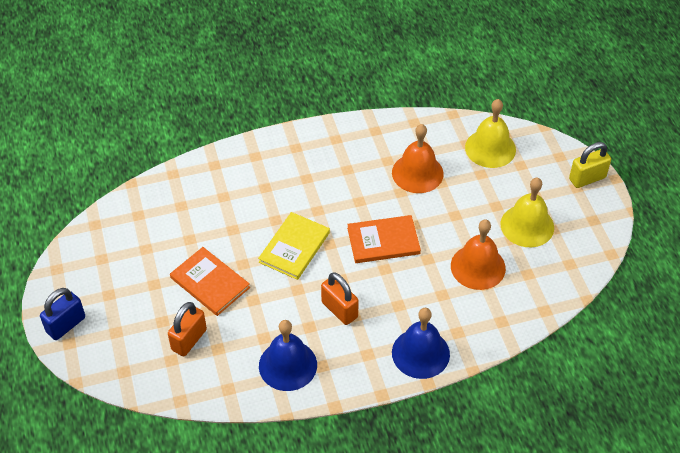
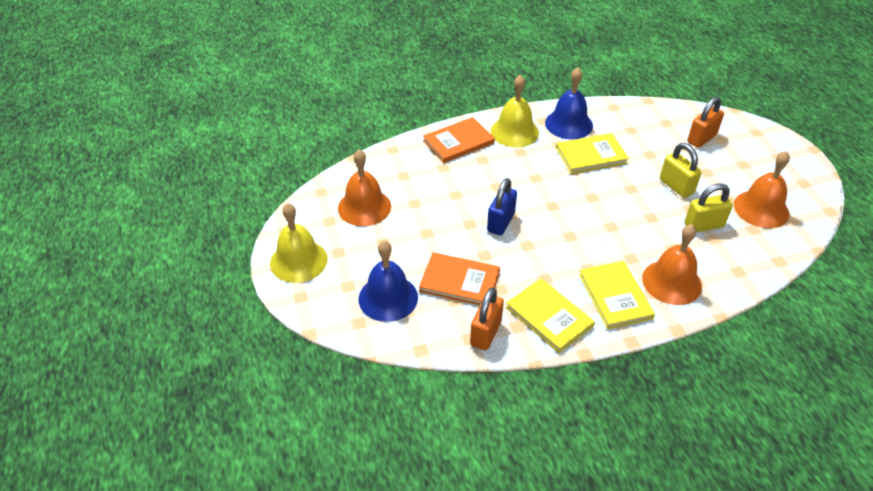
orange bell: [392,124,444,193] [451,220,506,290] = 2 -> [338,149,391,226] [642,224,702,305] [734,151,790,228] = 3
yellow book: [258,212,330,280] = 1 -> [506,278,595,353] [556,133,629,174] [579,261,655,329] = 3
yellow padlock: [569,142,611,188] = 1 -> [660,143,702,198] [684,184,733,232] = 2

